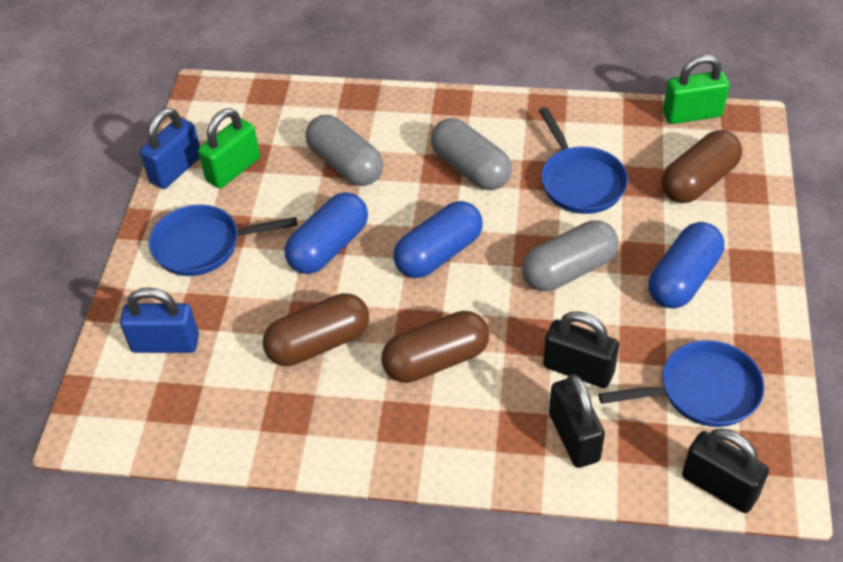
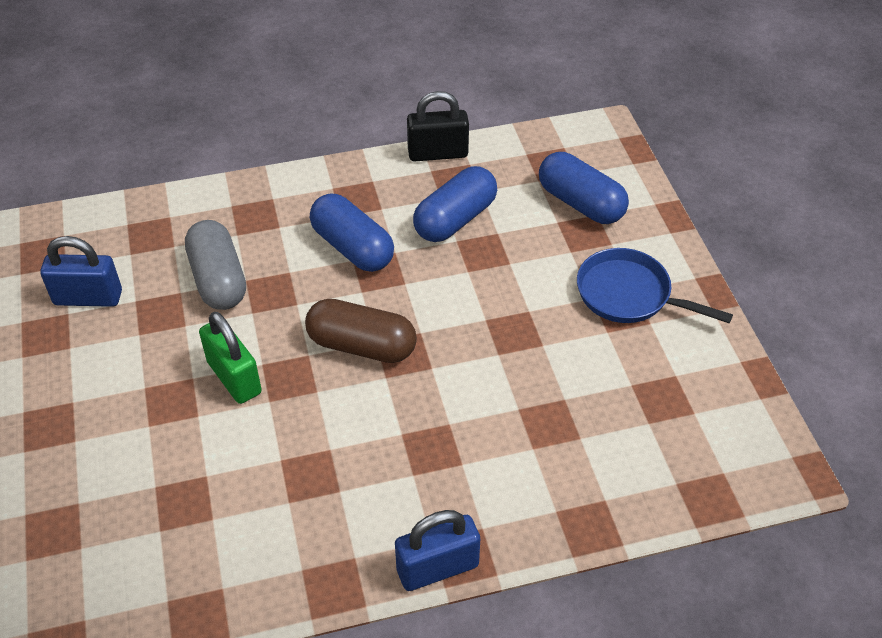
black padlock: [543,311,619,388] [549,374,605,468] [682,428,769,513] = 3 -> [407,91,469,161] = 1
blue pan: [149,205,297,276] [539,107,628,214] [598,340,765,427] = 3 -> [577,248,733,323] = 1
brown capsule: [263,293,369,366] [381,311,489,383] [661,130,742,203] = 3 -> [305,299,417,363] = 1
green padlock: [198,108,260,189] [663,55,730,124] = 2 -> [199,312,262,404] = 1
grey capsule: [305,115,383,186] [431,118,512,190] [522,220,619,291] = 3 -> [185,220,246,310] = 1

